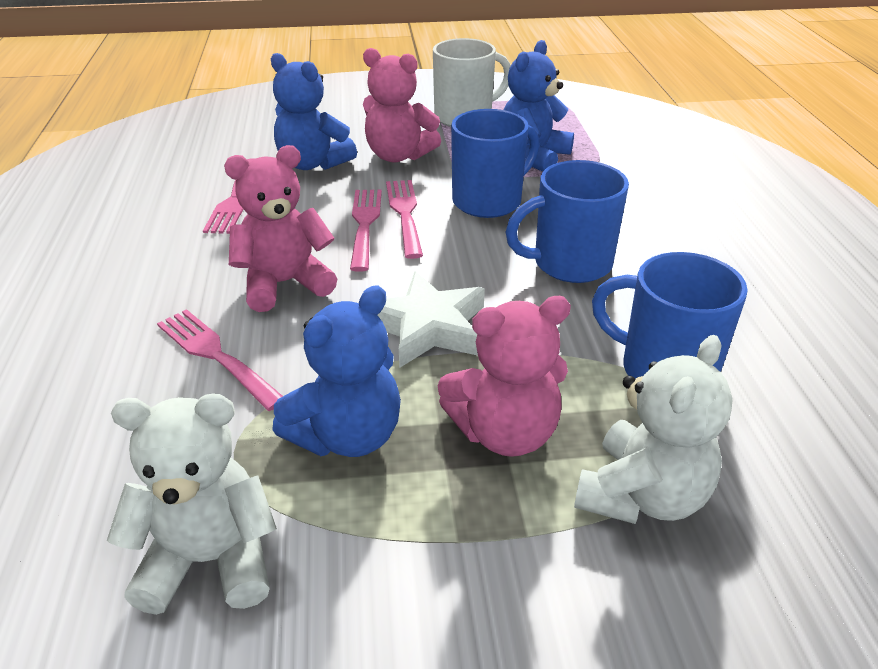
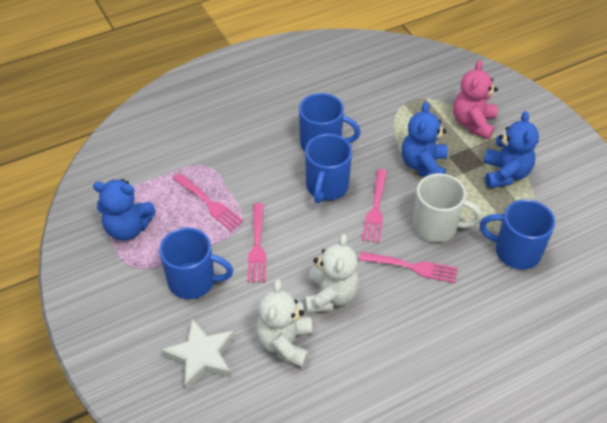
blue mug: [451,109,539,218] [506,160,629,283] [592,252,748,379] = 3 -> [159,227,234,299] [299,93,361,151] [305,134,352,203] [480,199,555,270] = 4
pink teddy bear: [224,145,337,312] [363,48,441,162] [437,296,571,457] = 3 -> [453,60,498,140] = 1

